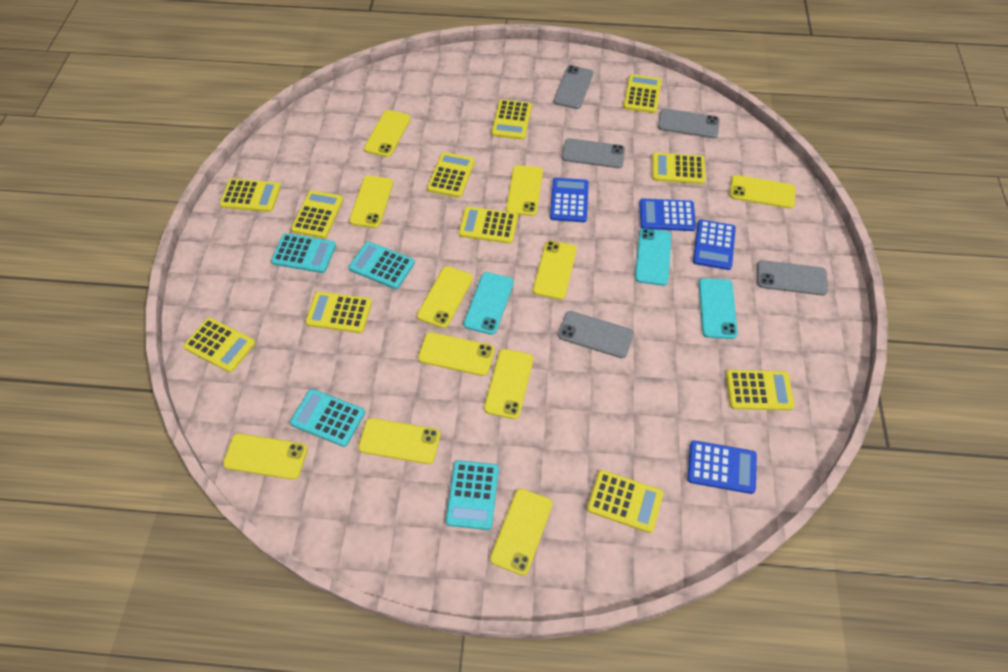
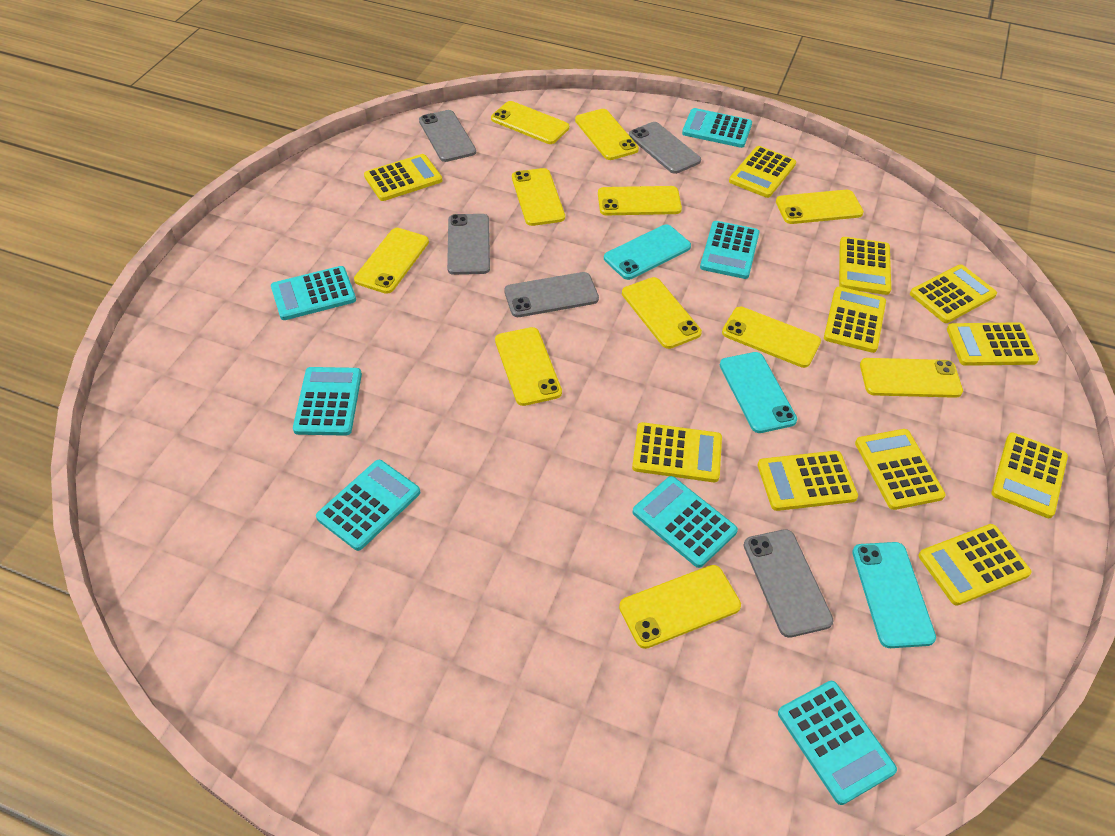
blue calculator: [550,178,589,222] [639,199,696,231] [687,440,757,494] [693,219,736,270] = 4 -> none = 0
turquoise calculator: [271,233,336,273] [290,389,365,447] [348,241,415,289] [446,460,499,530] = 4 -> [271,266,356,320] [293,367,362,436] [316,460,420,551] [632,476,738,568] [682,108,752,148] [700,221,760,279] [778,681,897,805] = 7

